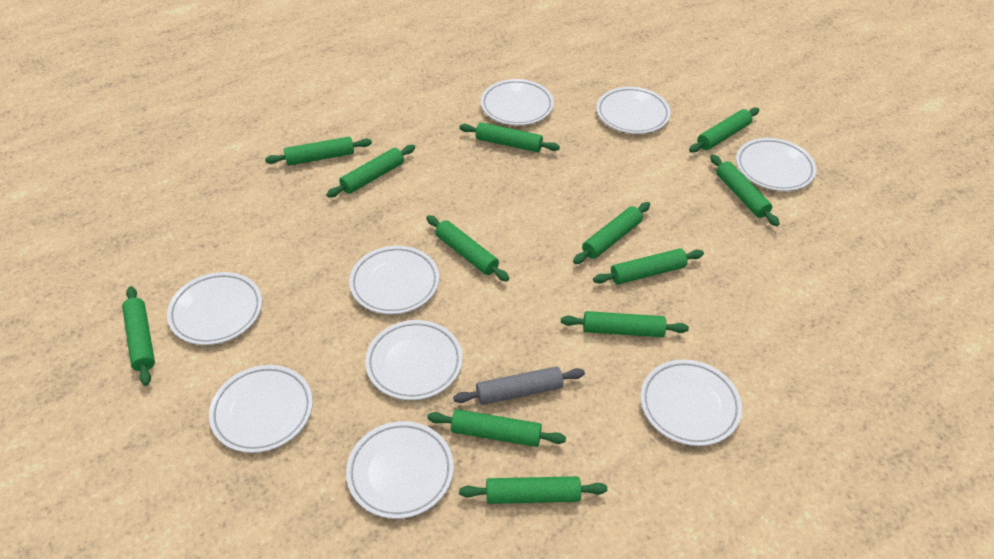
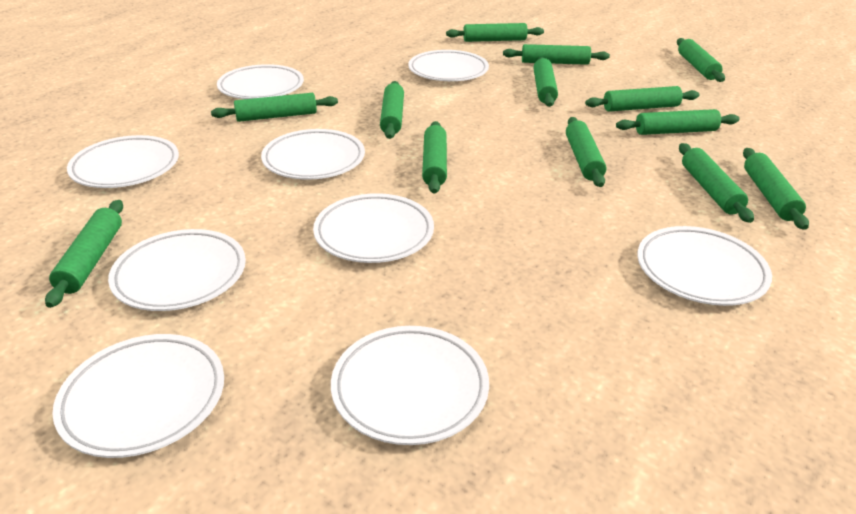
green rolling pin: [122,286,155,386] [265,137,372,166] [326,145,415,198] [426,215,509,281] [427,409,566,447] [459,122,560,152] [459,476,607,504] [561,311,689,337] [573,202,650,264] [593,248,704,285] [689,107,759,153] [710,155,780,226] = 12 -> [45,200,123,308] [211,93,338,122] [380,81,404,139] [422,121,447,193] [446,23,544,42] [503,44,610,65] [533,57,558,107] [566,117,607,187] [585,86,699,112] [616,109,739,135] [677,38,725,82] [679,143,754,223] [743,148,809,230] = 13
grey rolling pin: [453,366,585,405] = 1 -> none = 0

